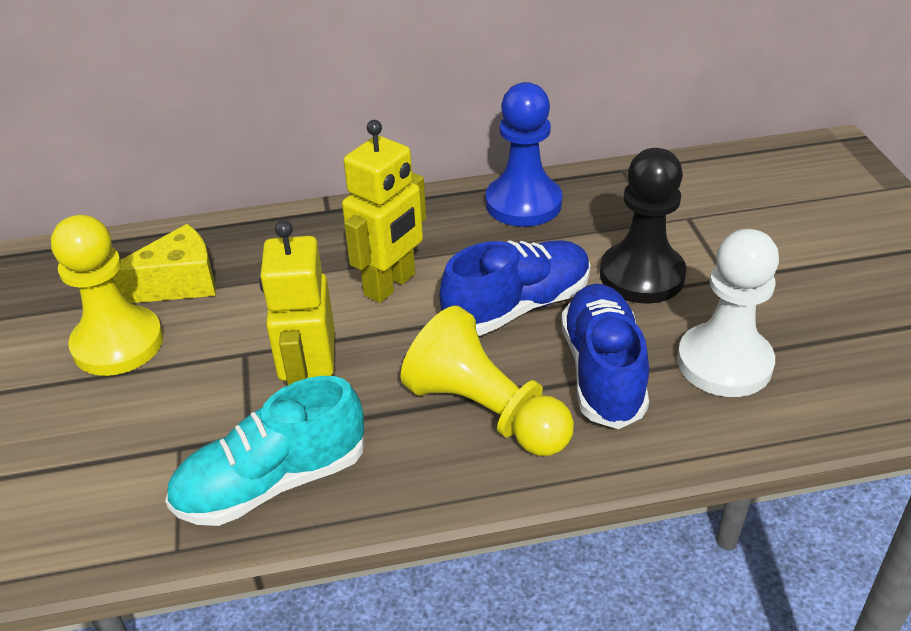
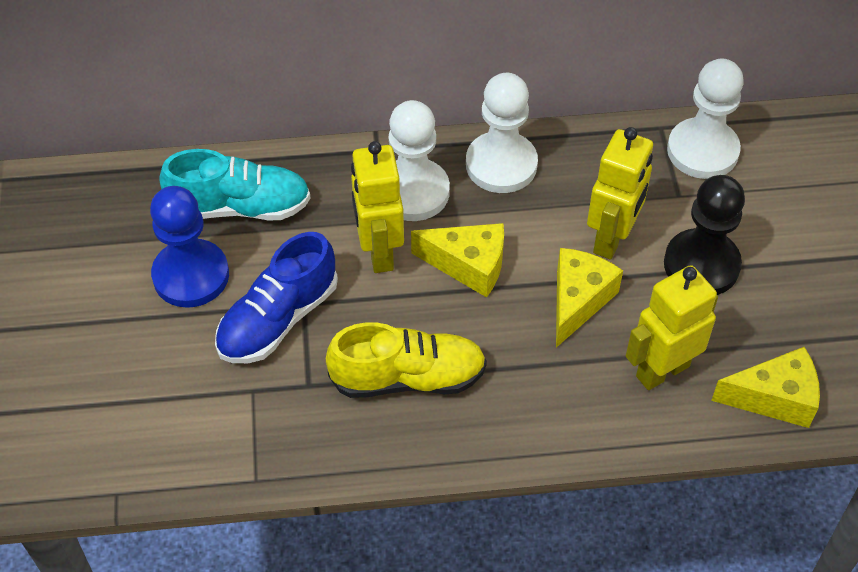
blue shoe: [440,240,591,336] [561,284,649,429] = 2 -> [215,232,338,363] = 1
white pawn: [677,229,779,397] = 1 -> [389,100,450,221] [466,73,538,193] [667,59,744,179] = 3
yellow cheese: [113,224,216,303] = 1 -> [411,223,504,297] [556,248,623,348] [711,347,820,428] = 3
yellow pawn: [51,215,163,376] [401,306,574,456] = 2 -> none = 0
yellow robot: [259,220,335,385] [342,120,426,303] = 2 -> [351,141,404,273] [587,127,653,260] [626,265,718,390] = 3
yellow shoe: none = 0 -> [326,322,487,398] = 1

